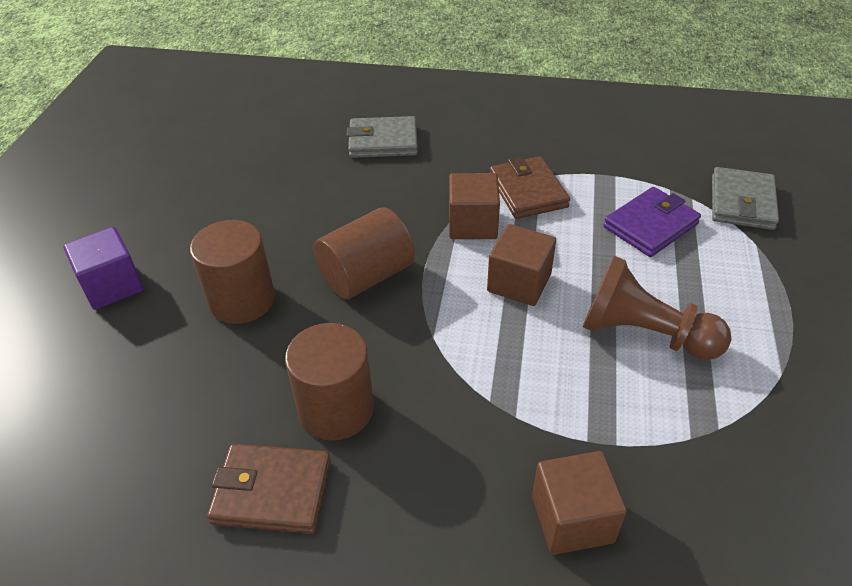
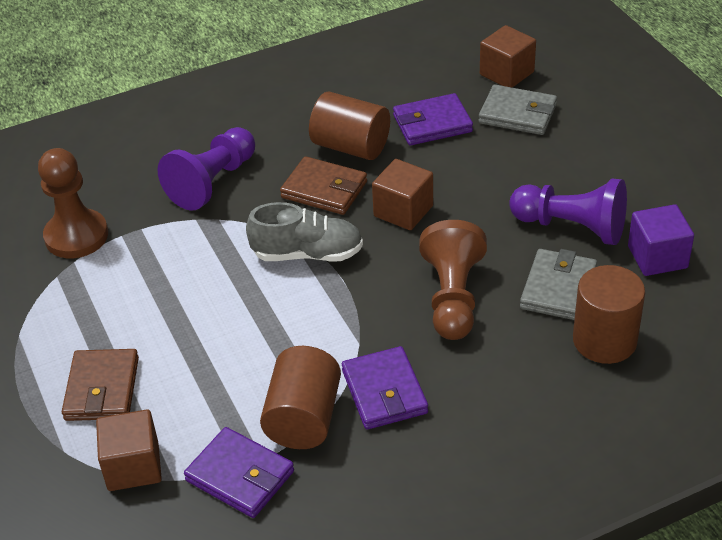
brown pawn: [583,256,731,360] = 1 -> [38,148,108,258] [420,220,487,340] = 2
grey shoe: none = 0 -> [246,202,363,262] = 1
purple pawn: none = 0 -> [158,127,255,211] [509,179,627,245] = 2
purple wallet: [603,187,701,257] = 1 -> [184,427,294,518] [342,346,428,430] [393,93,473,146] = 3

